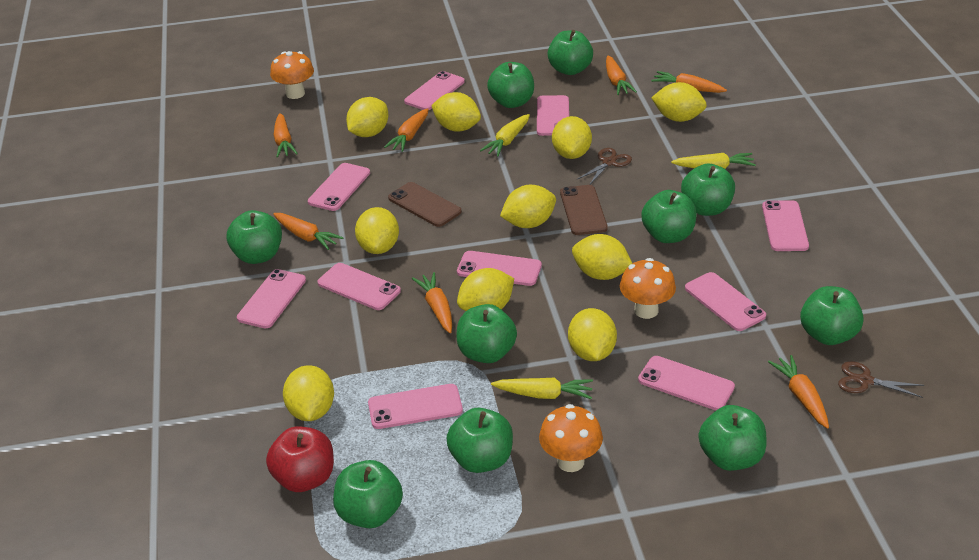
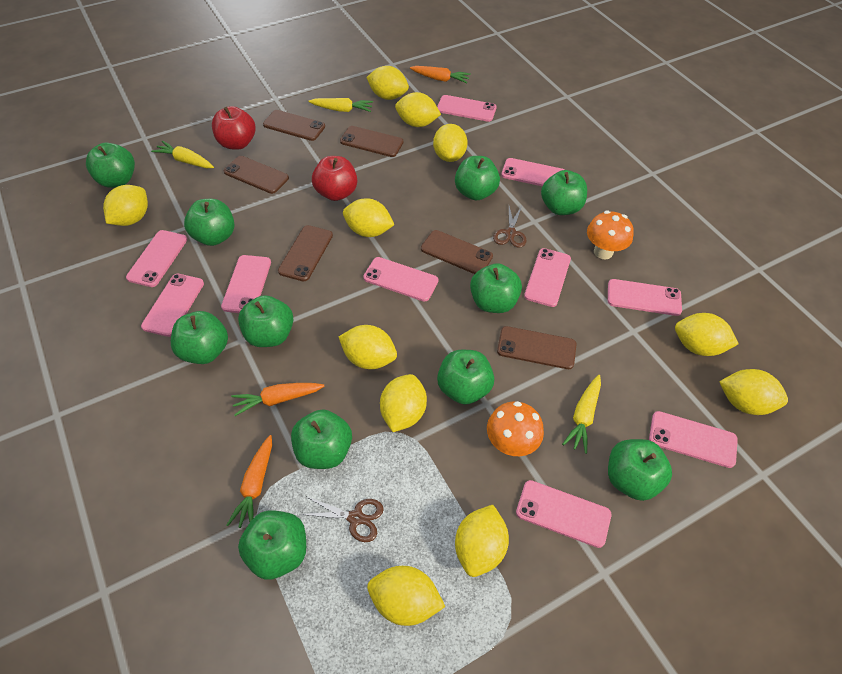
brown phone: [388,182,462,227] [560,185,608,235] = 2 -> [224,156,289,194] [263,110,325,141] [278,225,333,281] [340,126,403,157] [421,230,493,274] [497,326,577,369] = 6
green apple: [227,210,282,264] [333,460,403,528] [447,408,513,473] [456,304,517,363] [487,62,534,108] [548,30,593,75] [641,190,697,243] [681,164,735,216] [699,405,767,471] [800,286,864,345] = 10 -> [86,143,135,188] [171,311,228,364] [184,199,235,246] [238,295,293,347] [238,510,306,580] [291,409,352,469] [437,350,494,405] [455,156,500,200] [470,263,522,313] [541,170,587,215] [608,439,672,501] = 11
orange carrot: [273,213,343,250] [274,113,298,158] [384,108,429,152] [412,272,452,333] [606,56,637,95] [651,71,727,93] [768,355,829,429] = 7 -> [227,435,272,528] [231,383,324,416] [410,66,471,83] = 3
orange mushroom: [270,51,314,99] [539,404,603,472] [620,258,676,319] = 3 -> [487,401,544,456] [587,211,634,259] = 2
red apple: [266,427,334,492] = 1 -> [212,106,256,150] [312,156,357,201] = 2
yellow lemon: [283,365,334,421] [346,97,388,137] [355,207,399,254] [431,92,481,132] [457,268,514,311] [500,185,556,228] [552,116,592,159] [568,308,617,361] [572,234,632,280] [651,82,707,122] = 10 -> [103,185,148,226] [339,325,397,369] [343,199,394,237] [366,66,409,100] [367,566,445,626] [380,374,427,432] [395,92,441,127] [433,124,468,162] [455,505,509,577] [675,313,739,356] [719,369,788,415] = 11

